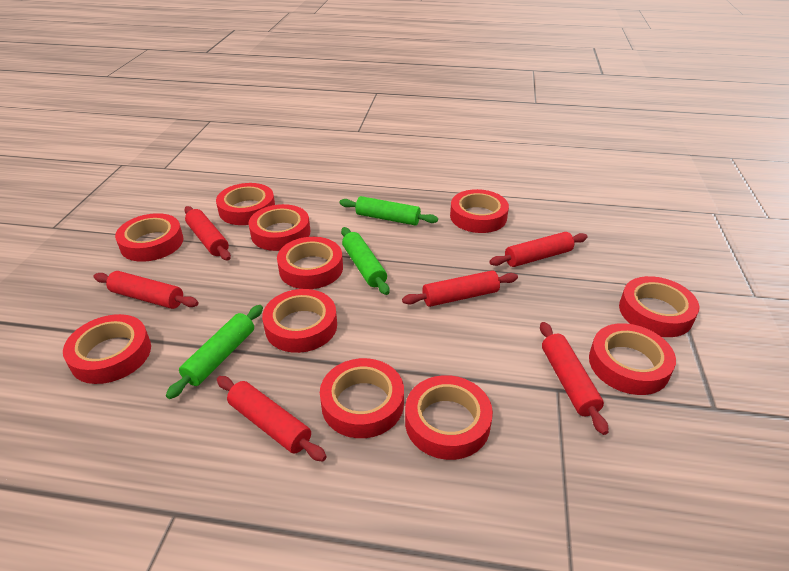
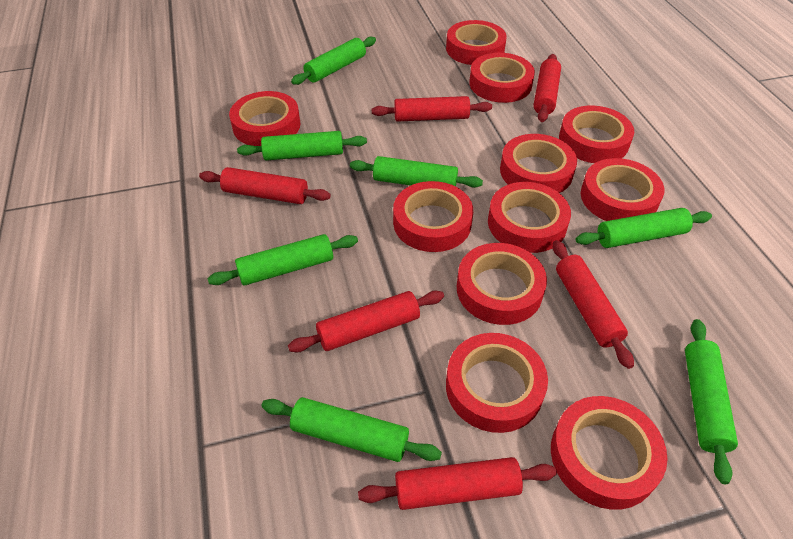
green rolling pin: [166,305,263,399] [339,196,438,225] [341,227,390,295] = 3 -> [207,234,358,286] [237,131,367,160] [262,397,442,462] [291,37,376,85] [350,156,483,188] [576,208,712,248] [685,319,738,484] = 7

